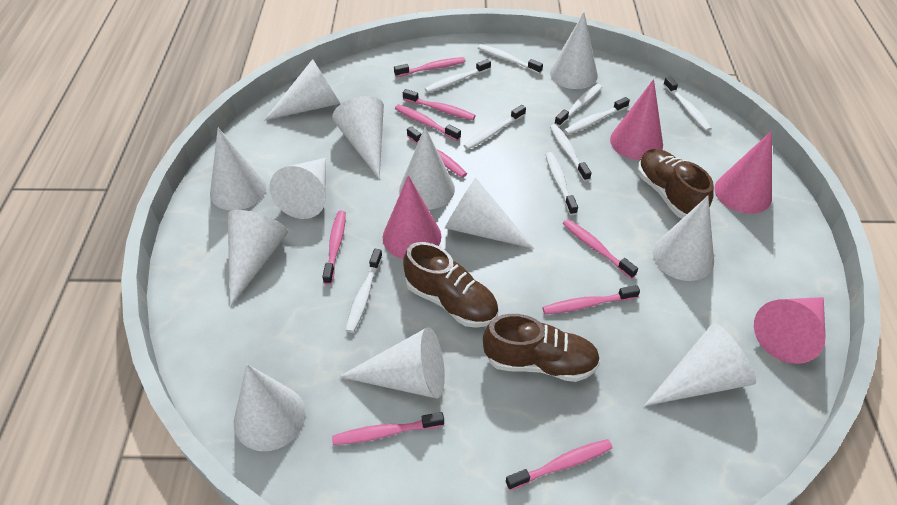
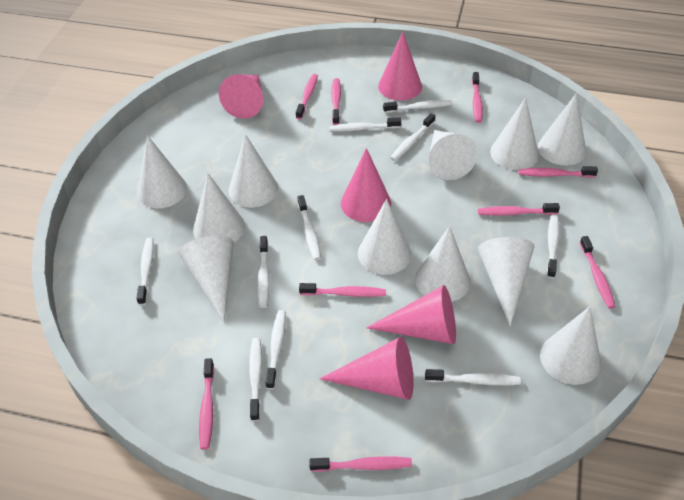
brown shoe: [403,242,498,328] [483,314,600,382] [637,149,714,218] = 3 -> none = 0
pink cone: [383,175,441,259] [610,79,663,160] [714,130,772,214] [754,297,825,364] = 4 -> [219,74,263,119] [319,337,414,400] [341,148,391,222] [366,285,456,344] [378,32,422,101] = 5
white cone: [210,128,266,211] [228,210,288,308] [234,364,306,451] [263,59,341,121] [270,158,326,219] [332,96,384,179] [339,327,445,398] [399,127,455,210] [445,178,535,249] [550,12,598,89] [644,323,756,406] [653,196,714,281] = 12 -> [137,135,187,208] [179,236,234,323] [193,173,245,242] [229,134,278,207] [358,199,411,275] [415,226,470,302] [429,130,477,180] [478,237,534,326] [490,97,539,170] [538,93,586,165] [540,306,601,385] = 11
white toothbrush: [345,249,383,333] [425,59,491,93] [463,105,526,150] [478,44,543,74] [545,152,578,215] [550,124,592,181] [554,84,602,127] [564,97,630,135] [663,77,712,131] = 9 -> [136,238,154,305] [249,338,262,421] [257,236,270,308] [265,310,286,390] [298,195,321,260] [329,117,401,132] [383,100,453,113] [390,113,435,161] [425,369,521,385] [547,214,560,279] = 10

